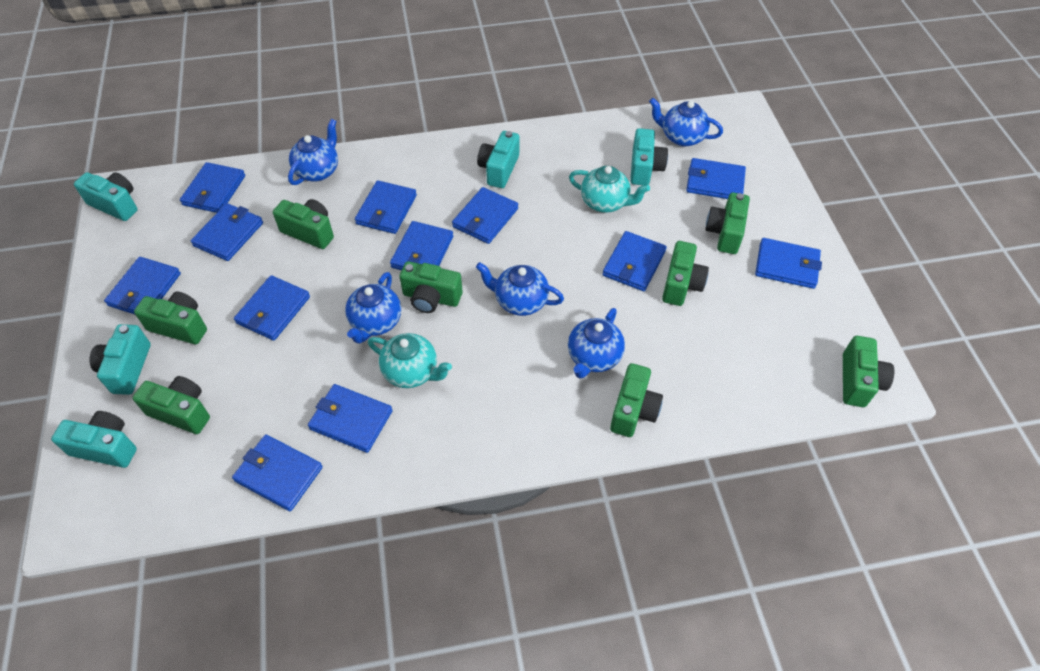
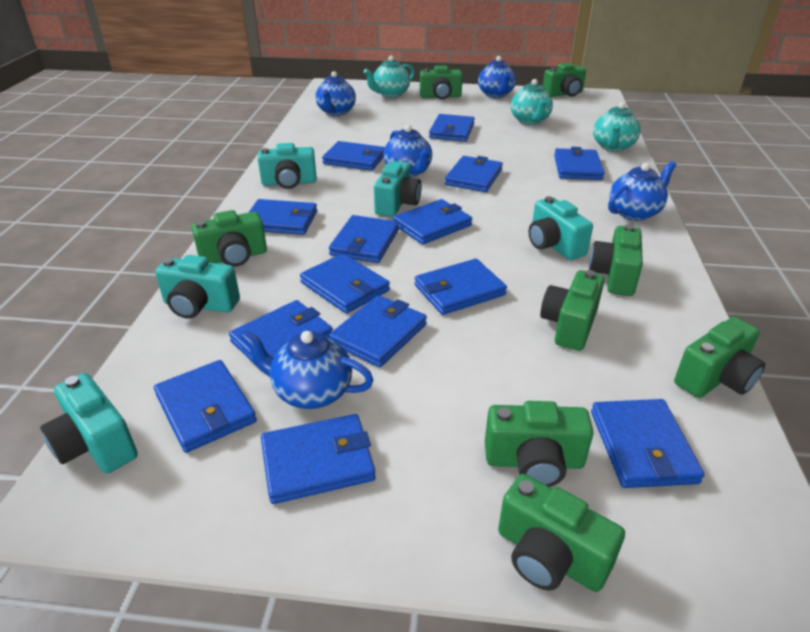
blue wallet: [104,257,181,314] [180,162,245,213] [191,203,263,261] [232,434,323,511] [234,275,310,341] [308,384,393,453] [355,180,417,234] [390,221,453,270] [452,187,518,244] [602,231,667,291] [686,158,746,199] [755,238,822,289] = 12 -> [154,360,257,453] [229,300,333,364] [248,199,317,235] [261,414,376,504] [300,253,390,314] [322,141,385,171] [329,215,399,263] [329,295,427,367] [393,199,472,245] [415,259,507,315] [429,114,475,141] [445,156,503,192] [554,147,605,180] [591,399,705,488] = 14
turquoise teapot: [368,333,452,388] [569,166,650,213] = 2 -> [364,56,415,98] [511,79,553,125] [593,102,641,152] = 3

